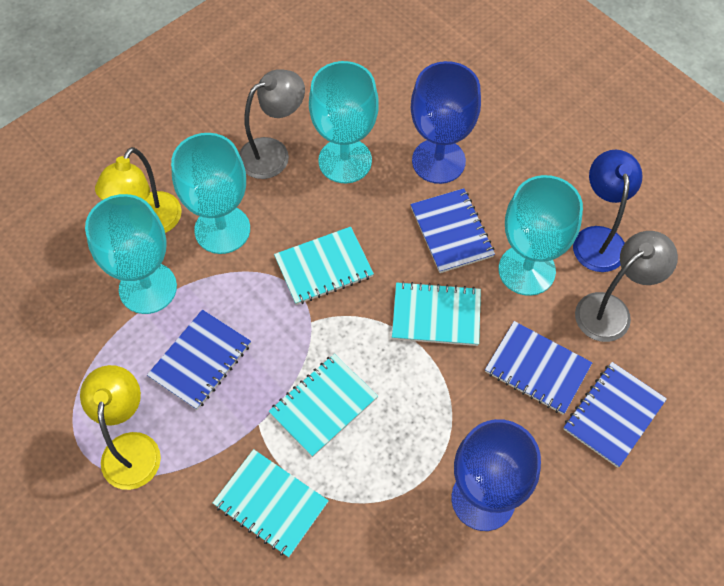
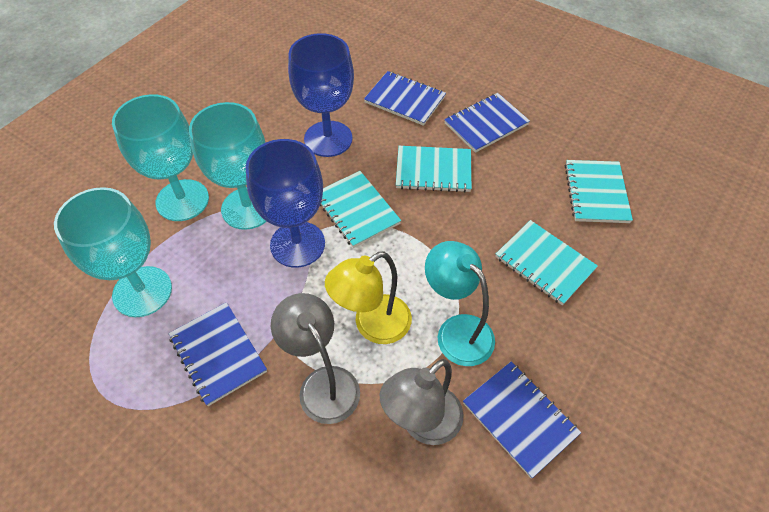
blue lamp: [573,150,643,272] = 1 -> none = 0
turquoise goblet: [85,194,177,314] [171,133,250,254] [309,61,379,183] [499,175,583,296] = 4 -> [54,187,172,317] [112,94,209,221] [189,102,267,230] = 3
turquoise lamp: none = 0 -> [425,241,495,366] = 1
yellow lamp: [80,365,161,490] [95,147,182,233] = 2 -> [325,251,412,344] = 1

